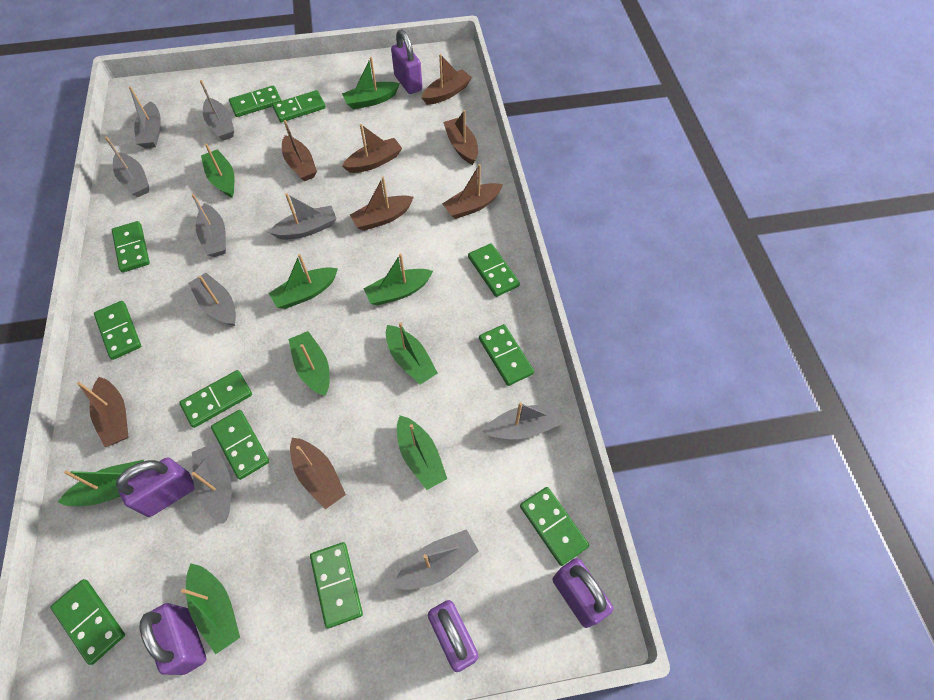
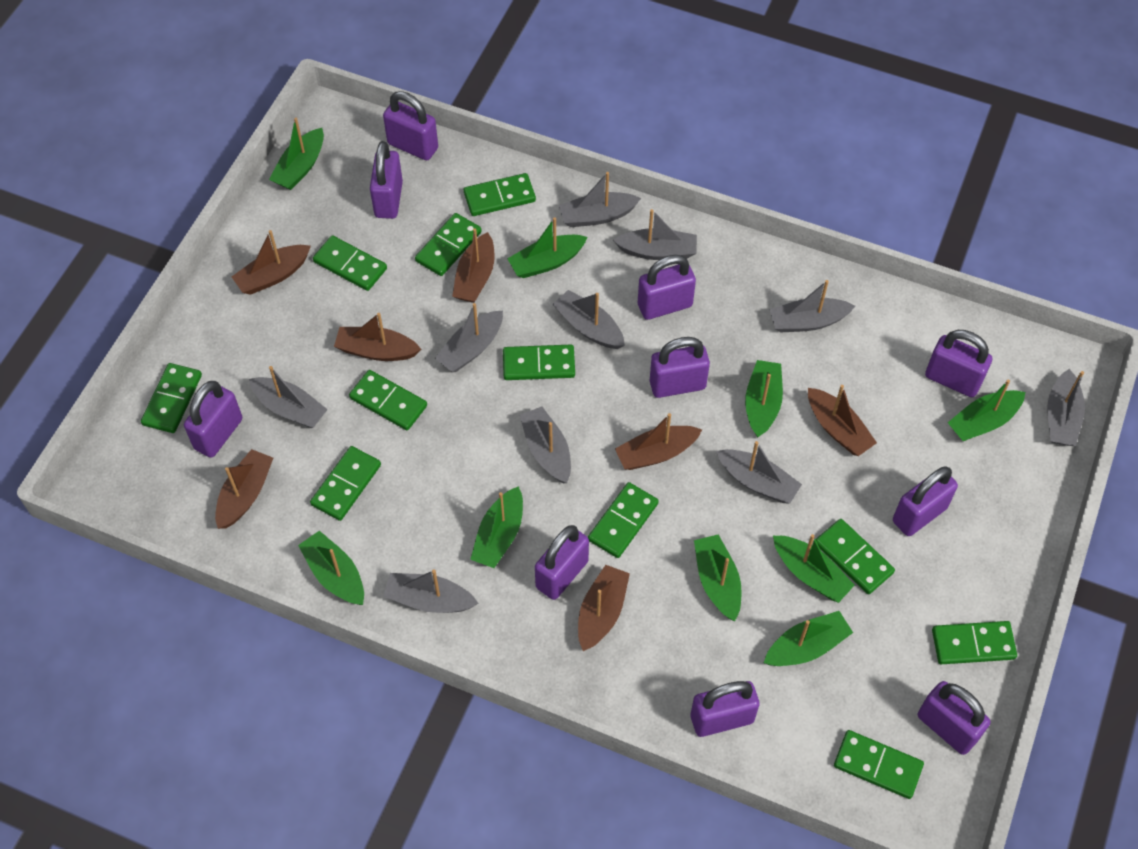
brown boat: [77,377,129,447] [282,120,317,181] [290,438,346,509] [342,124,402,173] [350,177,414,231] [422,54,472,105] [442,164,503,219] [443,110,478,165] = 8 -> [215,449,273,529] [232,230,311,295] [334,313,421,361] [452,228,495,303] [578,565,630,651] [615,413,702,470] [808,385,877,456] = 7
grey boat: [105,136,149,197] [129,86,161,148] [188,273,236,326] [192,194,226,257] [192,443,232,524] [200,80,234,141] [268,193,337,239] [393,529,479,590] [483,402,564,439] = 9 -> [249,366,328,428] [383,569,478,613] [435,303,503,372] [520,407,571,484] [552,290,625,349] [559,172,641,227] [613,209,697,260] [716,441,802,504] [769,280,855,332] [1047,369,1085,446] = 10
purple padlock: [116,457,195,517] [140,603,206,675] [391,30,423,94] [428,600,478,672] [552,558,613,628] = 5 -> [184,381,242,458] [370,141,403,219] [383,91,438,160] [535,525,589,600] [638,255,696,320] [650,337,710,398] [691,681,760,737] [893,466,958,536] [918,681,990,755] [925,330,992,397] = 10

